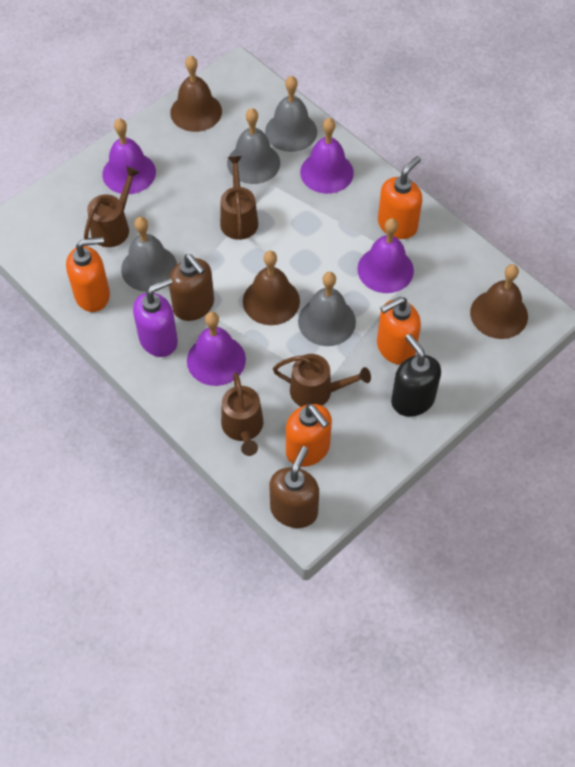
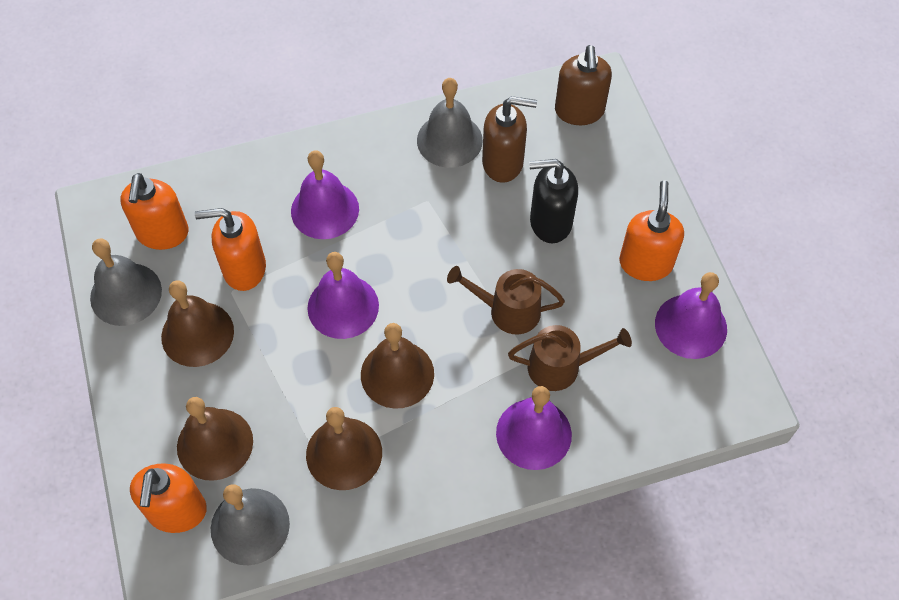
brown bell: [170,55,222,132] [243,251,300,325] [470,264,528,339] = 3 -> [161,280,234,367] [177,397,253,481] [306,407,382,490] [361,323,434,409] = 4
brown watering can: [84,167,140,247] [220,156,258,240] [221,372,263,456] [273,354,371,407] = 4 -> [447,266,565,334] [508,325,632,391] = 2
grey bell: [121,217,177,292] [227,108,280,184] [265,76,317,152] [298,272,356,346] = 4 -> [90,238,162,326] [211,484,290,565] [417,78,483,168] = 3
purple soap dispenser: [133,278,178,357] = 1 -> none = 0

